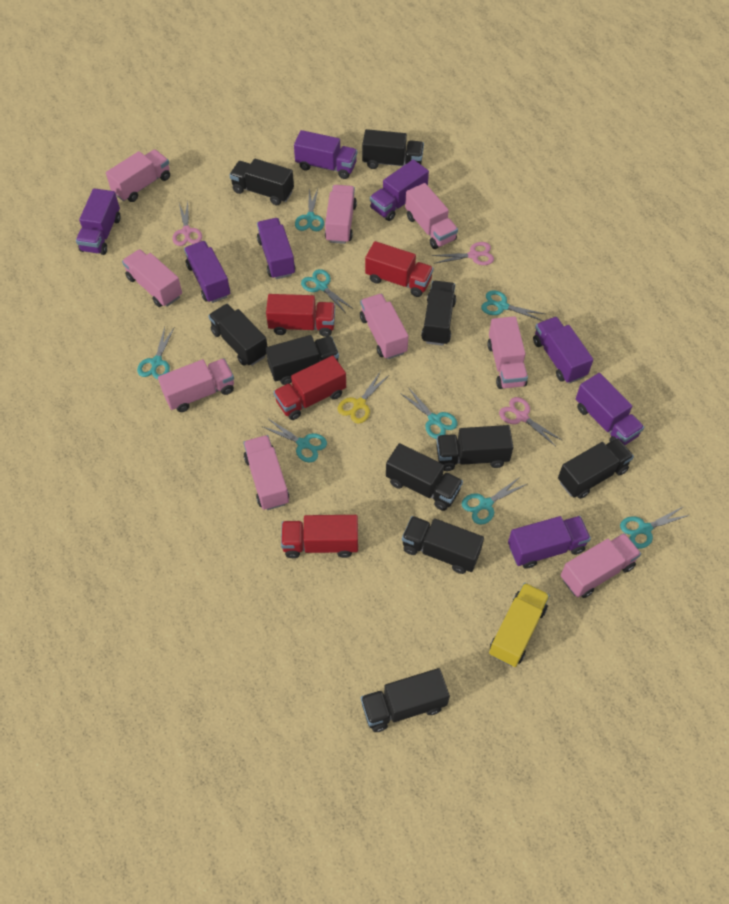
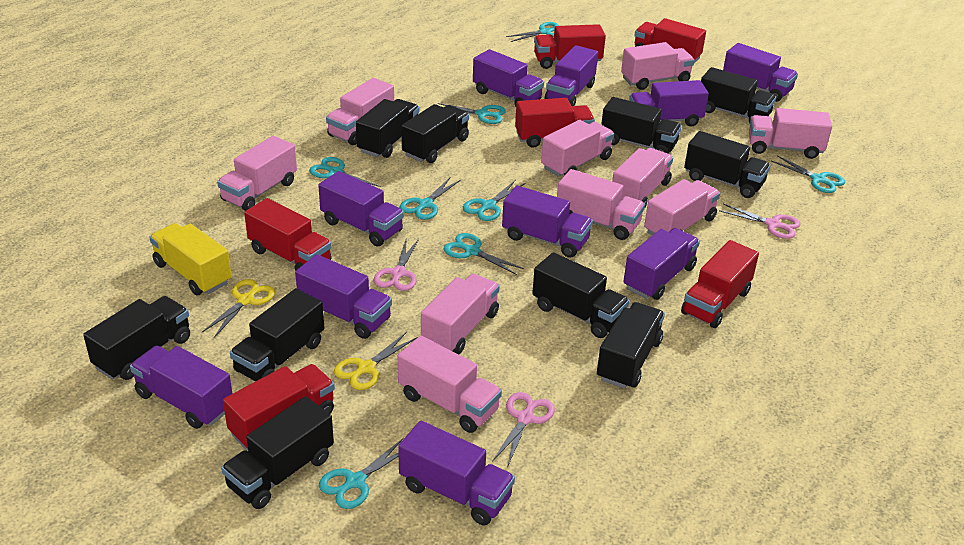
pink truck: [106,149,170,202] [122,249,182,307] [158,358,234,412] [243,435,289,510] [325,185,357,244] [360,294,408,359] [405,183,458,249] [487,316,528,389] [561,533,641,598] = 9 -> [217,136,297,211] [326,78,394,145] [398,336,502,433] [421,274,500,355] [541,120,614,177] [557,169,645,240] [612,148,673,207] [621,42,694,90] [644,179,720,235] [749,108,832,159] = 10
purple truck: [76,188,121,255] [184,241,230,303] [257,218,296,279] [294,130,357,179] [370,159,429,221] [508,516,591,569] [533,317,593,384] [576,373,644,445] = 8 -> [130,346,233,429] [295,254,392,339] [318,171,404,247] [398,421,515,525] [473,49,544,107] [502,185,593,258] [545,45,598,106] [623,228,700,300] [629,80,709,127] [723,43,798,102] = 10
red truck: [266,294,335,337] [274,356,346,420] [281,515,358,558] [365,241,434,297] = 4 -> [223,364,335,450] [244,198,332,271] [515,98,595,148] [534,24,606,69] [634,18,706,63] [681,240,759,328] = 6
yellow scissors: [338,371,389,424] = 1 -> [202,279,275,338] [334,332,417,390] = 2

